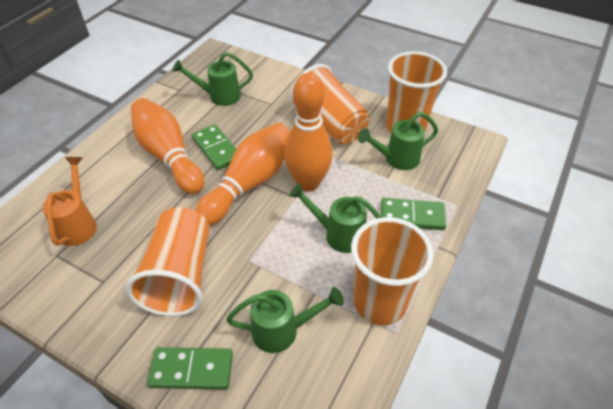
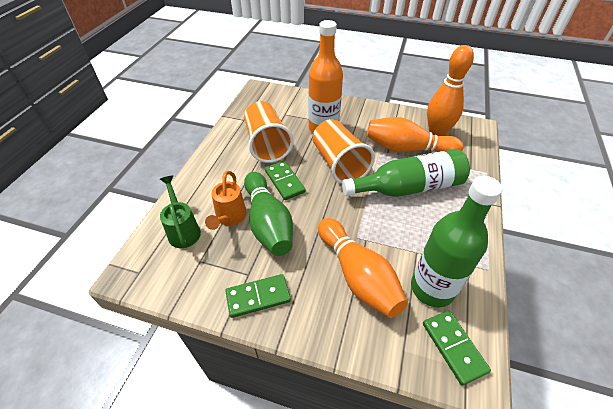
green bottle: none = 0 -> [342,149,470,197] [411,176,502,307] = 2
green bowling pin: none = 0 -> [244,172,293,256] = 1
green watering can: [172,52,253,106] [226,287,344,353] [289,183,381,253] [358,112,438,170] = 4 -> [160,176,201,248] = 1
orange bottle: none = 0 -> [308,20,343,133] = 1
orange cup: [126,207,210,316] [289,64,369,144] [351,217,434,325] [386,51,447,133] = 4 -> [244,101,294,163] [313,119,375,184] = 2

